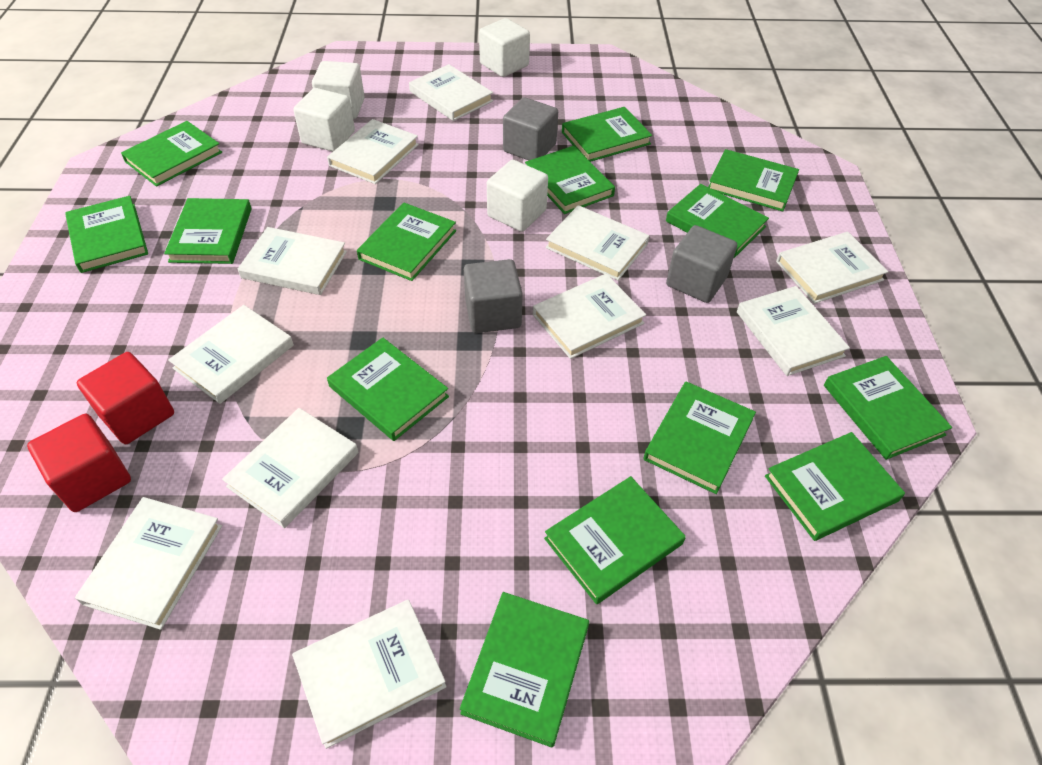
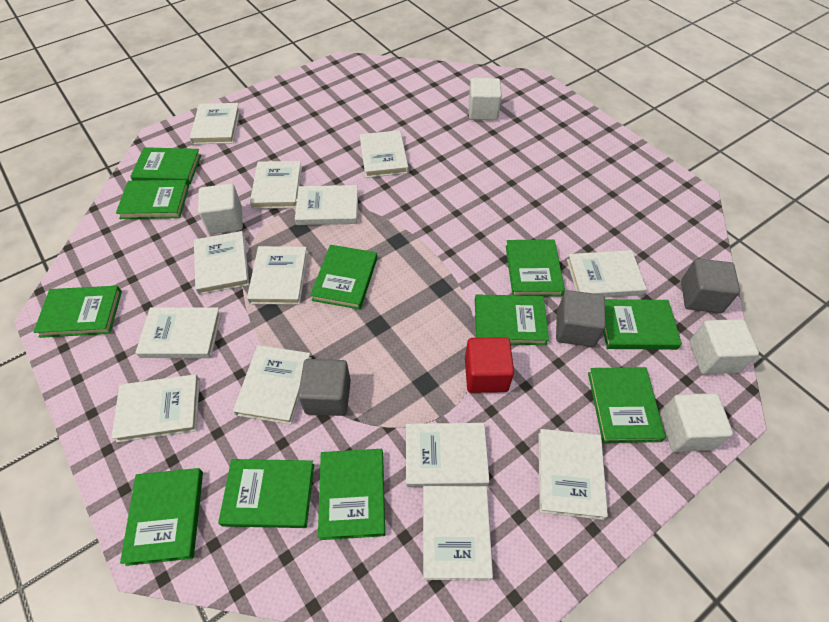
green book: [65,196,148,273] [121,121,222,187] [164,198,252,264] [327,337,449,441] [357,203,456,281] [460,592,589,748] [525,146,615,214] [544,476,686,604] [562,107,652,162] [644,381,756,494] [666,184,769,258] [708,149,799,211] [765,432,905,541] [824,356,952,460] = 14 -> [34,286,122,338] [116,180,189,219] [120,468,203,566] [130,147,201,185] [218,459,314,528] [310,245,377,310] [318,449,385,540] [475,295,549,345] [506,239,565,297] [588,367,666,443] [603,299,682,350] = 11
red cube: [27,414,131,512] [77,352,174,444] = 2 -> [465,337,514,393] = 1
white book: [75,497,222,630] [168,305,294,404] [222,408,358,528] [238,227,347,295] [292,600,446,749] [327,119,419,184] [409,64,493,121] [533,274,646,359] [546,205,649,280] [737,286,850,376] [776,232,888,304] = 11 -> [111,374,200,443] [135,307,221,358] [190,103,240,144] [194,231,249,295] [233,345,312,425] [247,246,308,305] [250,161,302,209] [295,185,358,225] [360,130,408,178] [406,423,490,487] [423,486,493,580] [538,429,608,520] [567,250,647,297] = 13

